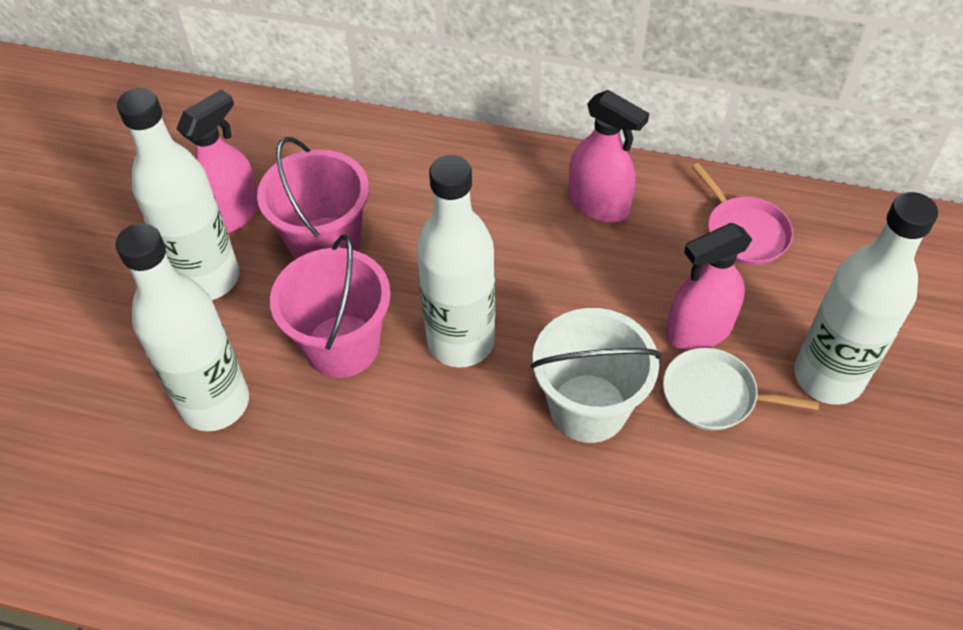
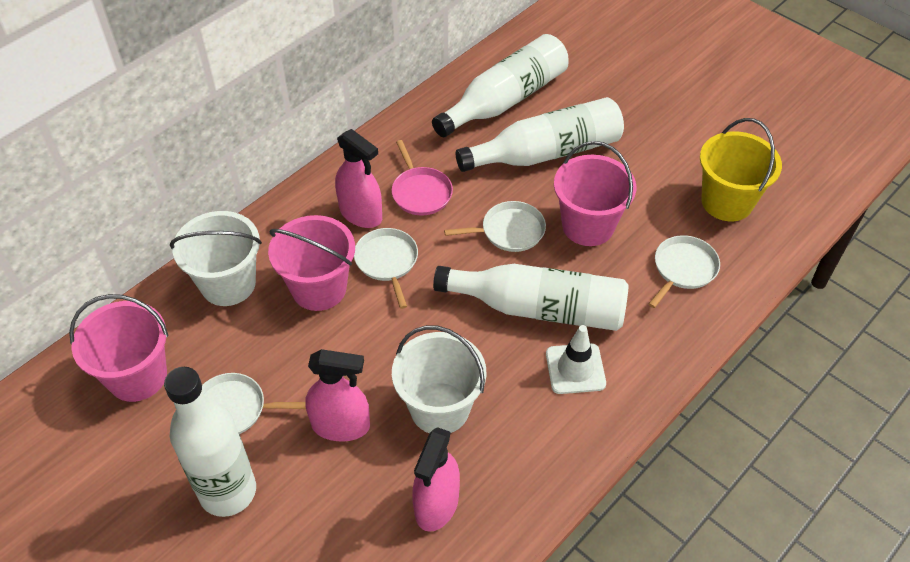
pink bucket: [257,137,369,260] [270,235,391,378] = 2 -> [69,294,169,402] [268,215,355,311] [554,141,636,246] = 3
white bucket: [530,308,662,443] = 1 -> [170,211,262,306] [392,325,486,433] = 2
white pan: [663,348,819,430] = 1 -> [202,373,306,434] [354,228,418,309] [444,201,546,252] [649,235,720,308] = 4
white traffic cone: none = 0 -> [546,325,606,394] = 1
yellow bucket: none = 0 -> [700,118,782,221] = 1

